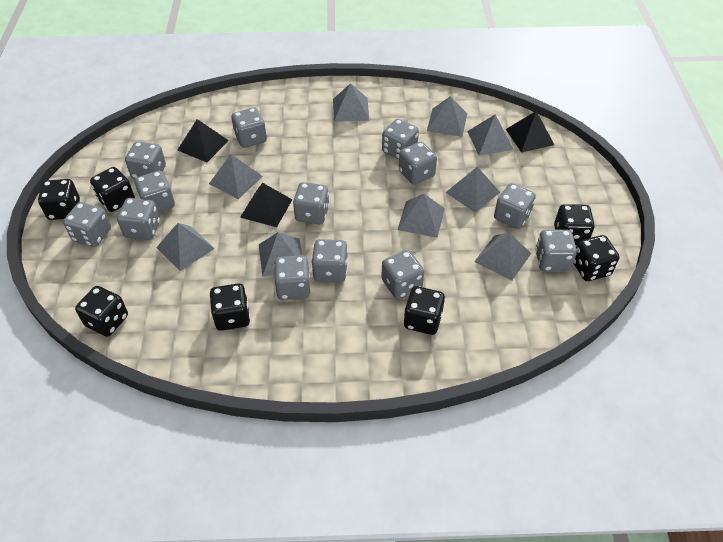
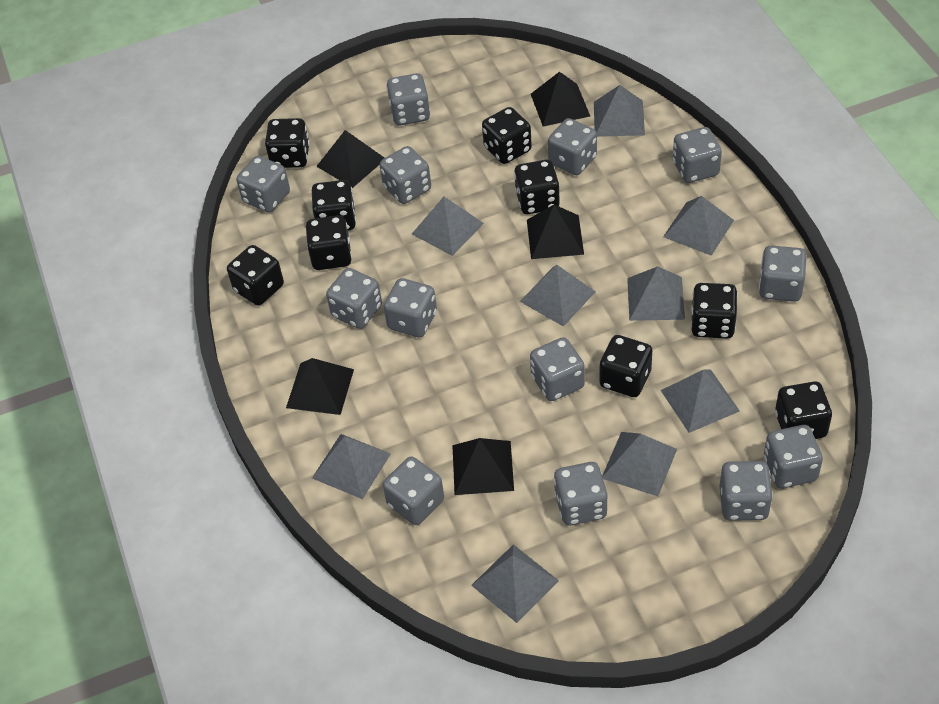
black dice: [38,179,80,220] [75,286,128,337] [90,167,135,212] [210,283,250,331] [404,286,445,335] [554,204,595,245] [573,235,619,281] = 7 -> [227,245,284,306] [265,118,310,168] [306,215,352,270] [312,180,356,231] [482,107,532,164] [514,160,560,214] [599,335,652,397] [691,283,738,339] [775,381,832,439] = 9
black pyramid: [177,119,229,162] [240,183,292,227] [506,111,554,153] = 3 -> [286,358,354,415] [316,130,384,188] [452,438,514,495] [527,205,584,259] [531,72,590,127] = 5

